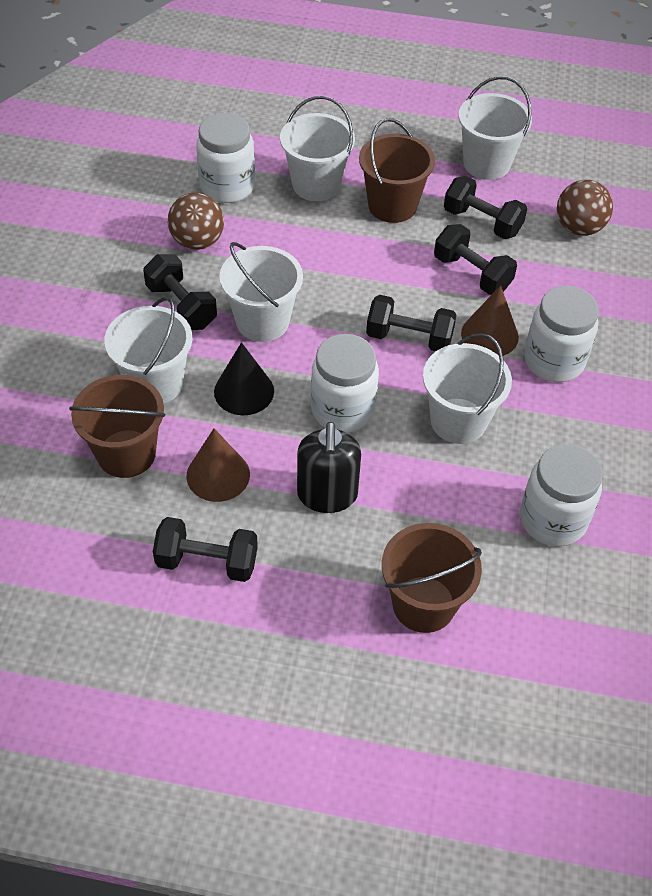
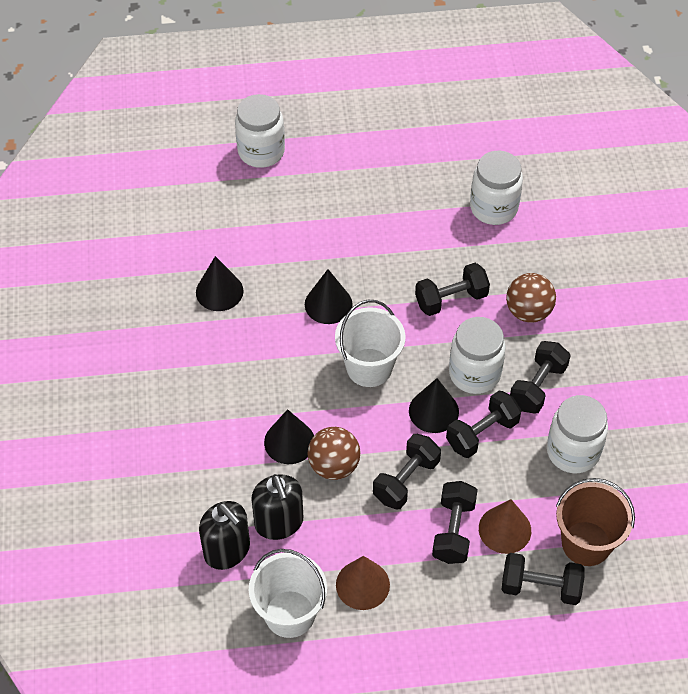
black cone: [214,342,274,415] = 1 -> [196,256,244,311] [264,409,314,464] [305,269,353,324] [409,378,459,433] = 4
black dumbbell: [143,254,217,330] [153,517,258,582] [366,295,457,351] [434,224,517,295] [444,176,527,239] = 5 -> [373,434,441,509] [415,263,490,316] [432,481,478,564] [446,391,522,458] [501,553,585,605] [510,341,571,414] = 6
black soap dispenser: [297,422,361,513] = 1 -> [199,501,250,570] [251,474,303,540] = 2
brown bucket: [69,375,165,478] [359,118,435,223] [382,523,482,633] = 3 -> [556,478,635,566] = 1
white bucket: [104,297,192,404] [219,242,303,342] [280,96,355,201] [423,333,512,444] [458,76,532,180] = 5 -> [249,549,327,638] [335,300,405,387] = 2

